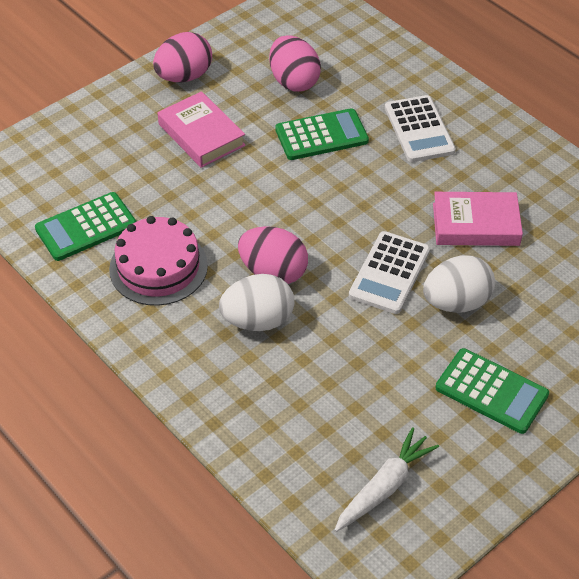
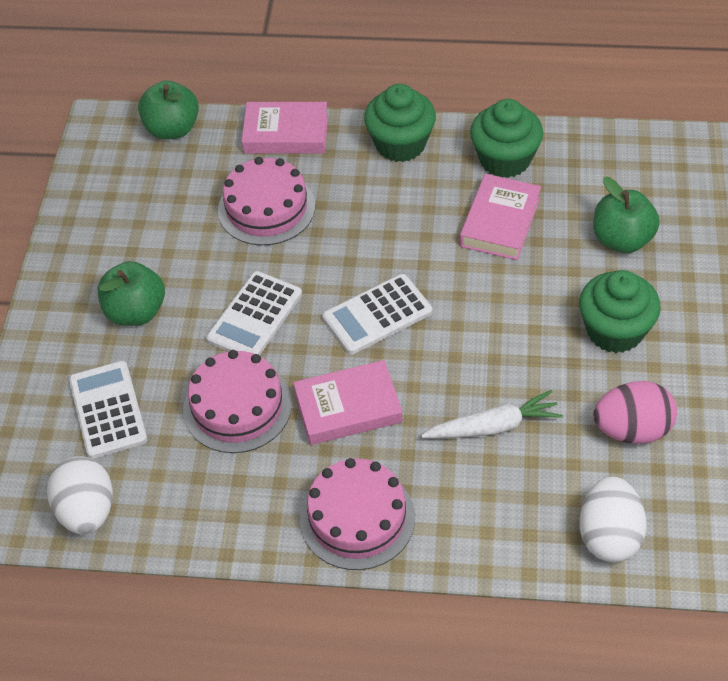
green apple: none = 0 -> [98,261,165,326] [138,81,199,140] [593,177,660,253] = 3
green calculator: [35,192,136,261] [275,108,369,160] [435,348,549,434] = 3 -> none = 0
green cupcake: none = 0 -> [364,84,436,162] [470,99,543,178] [579,270,661,353] = 3
pink book: [157,91,246,168] [433,192,523,246] = 2 -> [242,102,328,154] [293,360,403,445] [460,174,541,260] = 3
pink cake: [109,216,208,306] = 1 -> [183,350,292,453] [218,157,315,245] [300,458,415,570] = 3
pink egg: [153,32,212,82] [238,226,308,284] [269,35,321,92] = 3 -> [594,381,677,444] = 1
white calculator: [349,231,430,314] [385,95,456,162] = 2 -> [69,361,147,459] [206,271,302,355] [322,274,432,354] = 3

